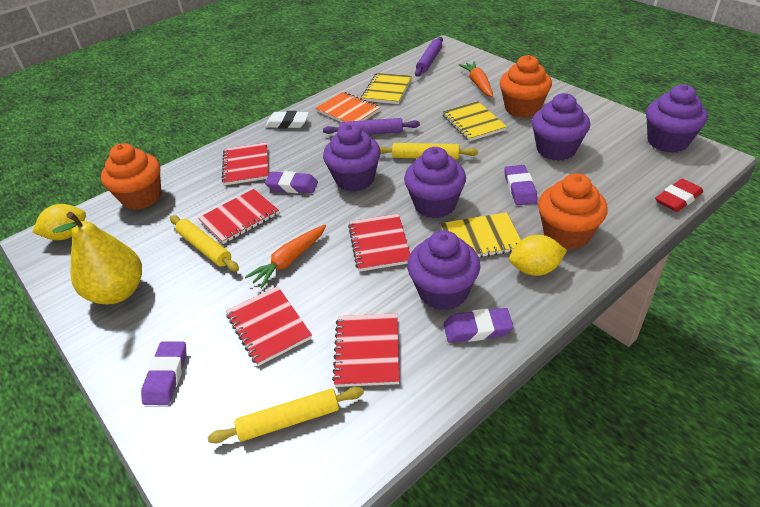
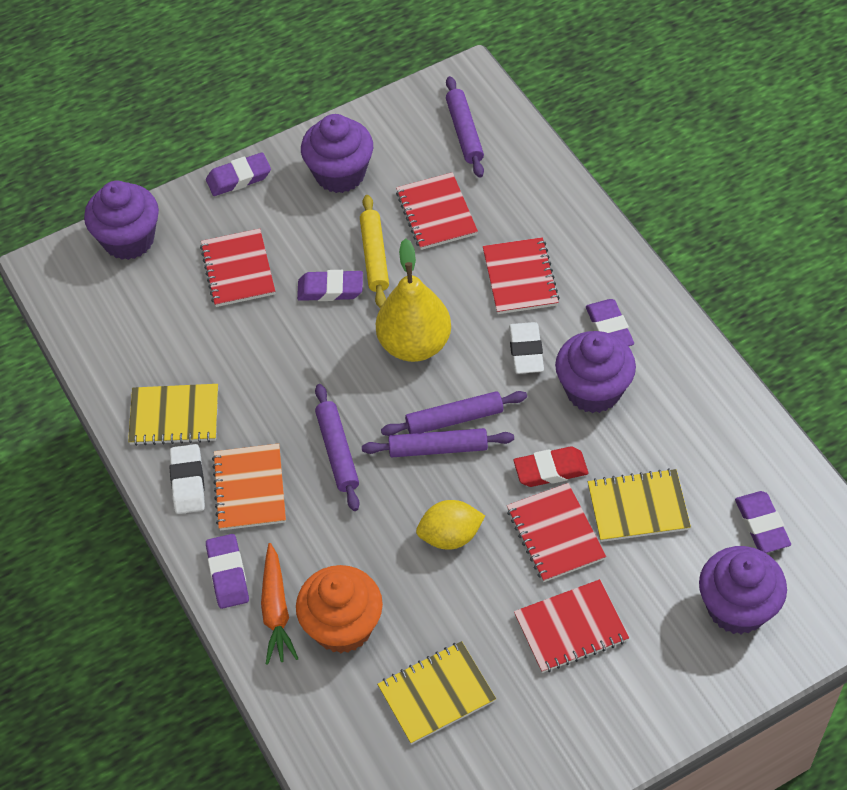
orange carrot: [245,224,326,288] [459,61,493,97] = 2 -> [261,543,299,665] = 1
orange cupcake: [101,143,162,210] [500,55,552,118] [538,173,608,250] = 3 -> [296,565,383,653] = 1
purple cupcake: [323,124,381,191] [404,147,466,218] [407,230,480,310] [532,93,590,161] [646,84,708,153] = 5 -> [84,181,159,260] [301,114,373,193] [555,331,636,413] [699,546,787,634] = 4
purple eraser: [141,342,186,405] [265,171,318,193] [444,308,514,343] [504,165,537,205] = 4 -> [206,152,271,196] [206,534,249,609] [297,270,363,301] [586,299,634,346] [735,491,791,553] = 5
purple rolling pin: [323,118,420,135] [415,37,443,77] = 2 -> [315,384,360,511] [362,428,514,457] [381,391,527,436] [446,76,484,178] = 4
white eraser: [265,111,309,128] = 1 -> [170,444,205,514] [509,322,544,374] = 2
yellow lemon: [32,204,86,240] [509,235,567,276] = 2 -> [416,500,485,550] = 1
yellow rolling pin: [170,215,239,272] [208,387,364,444] [379,143,478,159] = 3 -> [360,195,389,308] = 1

